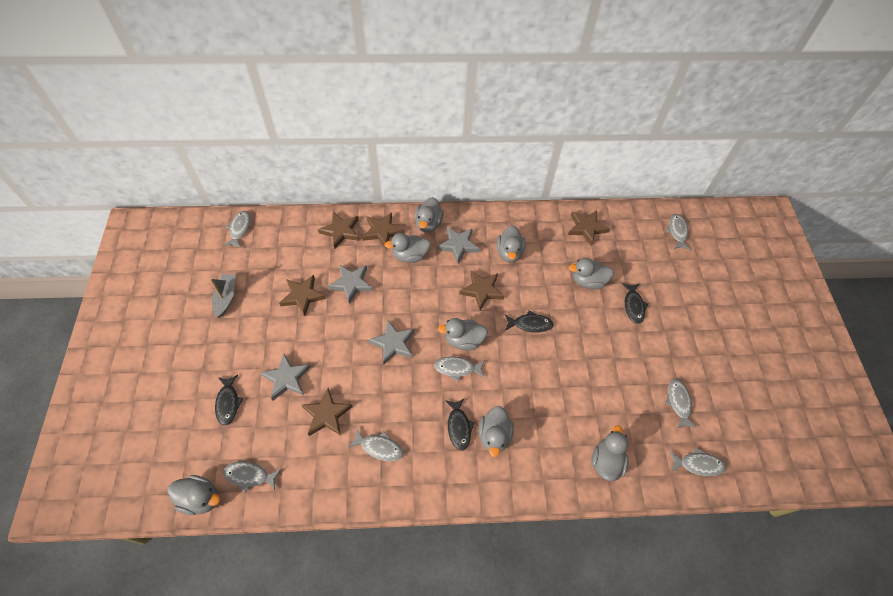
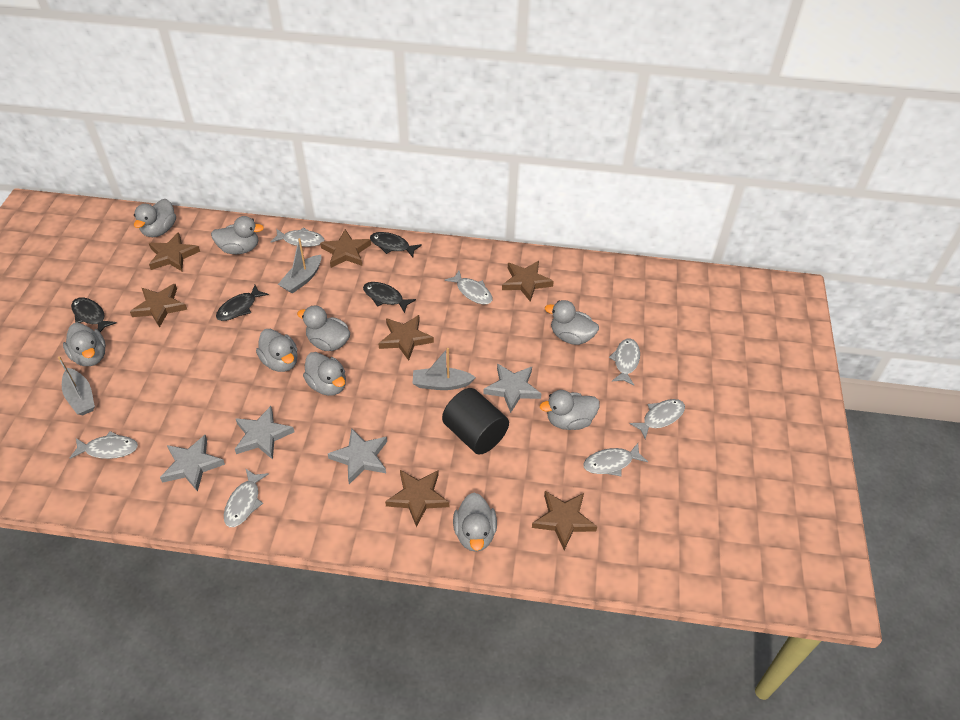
black cylinder: none = 0 -> [442,388,509,455] = 1
brown star: [279,275,326,316] [301,388,353,436] [318,212,360,249] [362,212,404,249] [459,270,504,310] [568,210,610,246] = 6 -> [130,284,187,328] [149,232,200,271] [320,229,371,268] [378,315,434,361] [385,470,449,527] [502,261,554,302] [532,491,597,550] = 7
grey boat: [210,274,236,318] = 1 -> [58,356,95,415] [278,238,321,293] [413,348,476,390] = 3
grey duck: [167,475,220,515] [384,233,431,263] [415,197,444,232] [438,318,488,350] [479,406,514,457] [497,225,526,263] [569,258,614,289] [591,425,629,481] = 8 -> [63,323,106,366] [134,199,176,237] [211,216,264,254] [256,329,298,372] [297,306,350,351] [303,352,346,396] [453,493,497,552] [540,390,600,430] [545,300,599,345] = 9

